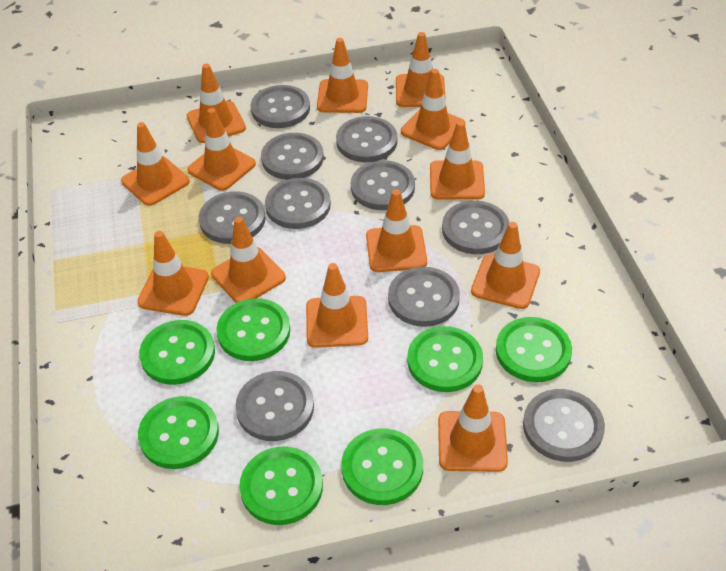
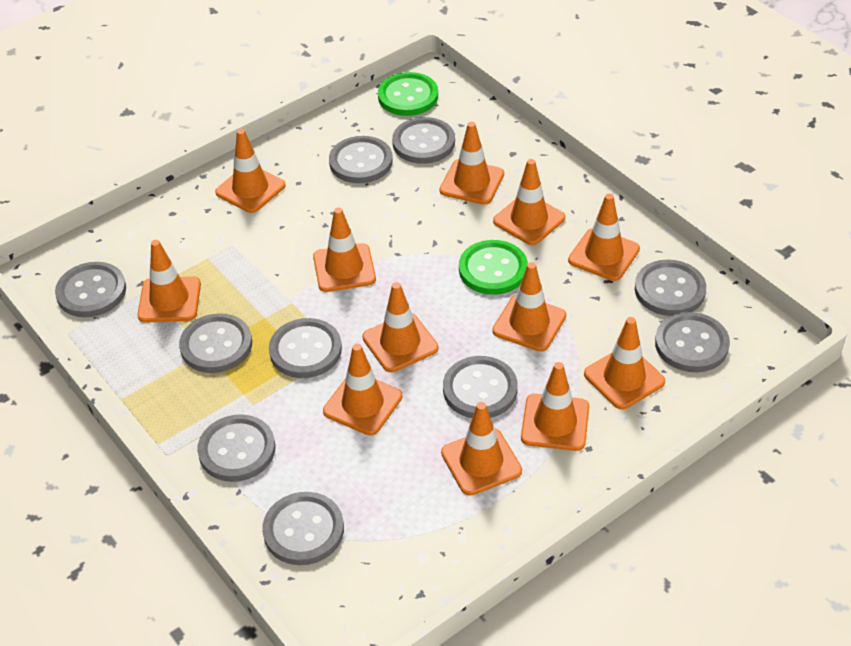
green button: [138,396,219,469] [139,320,215,385] [216,298,290,361] [239,447,323,525] [341,428,423,505] [407,326,483,392] [496,317,572,382] = 7 -> [378,72,438,116] [459,240,528,295] = 2
orange traffic cone: [121,122,190,206] [137,231,209,316] [187,64,246,143] [187,108,256,191] [211,217,286,303] [306,263,368,348] [317,38,368,113] [366,189,427,272] [396,32,446,107] [401,69,465,150] [430,121,485,200] [438,384,508,472] [471,222,540,309] = 13 -> [137,240,201,323] [215,129,286,213] [313,208,376,292] [323,344,403,436] [362,282,438,372] [439,122,504,205] [441,402,522,496] [492,262,566,352] [493,159,565,245] [521,362,589,451] [568,194,640,281] [584,317,665,410] = 12

